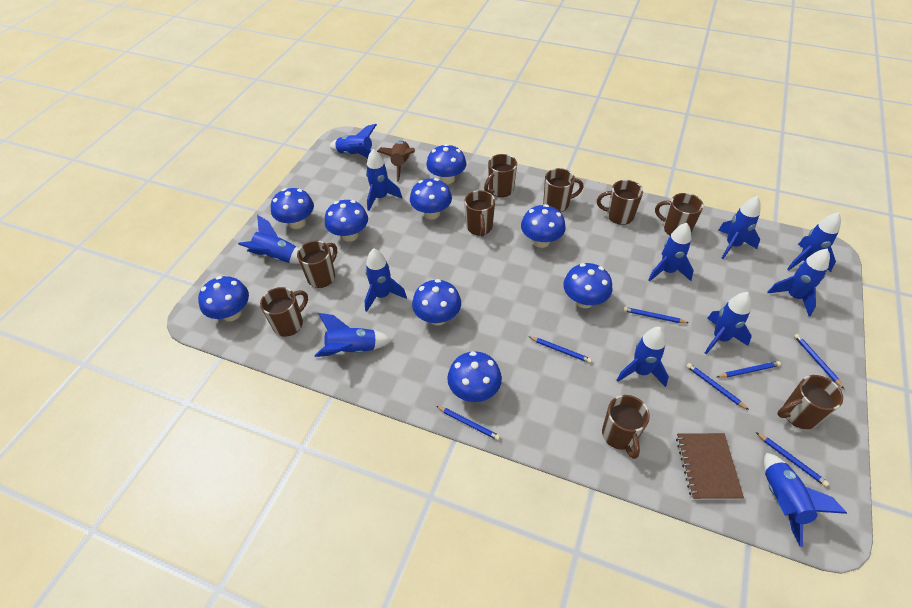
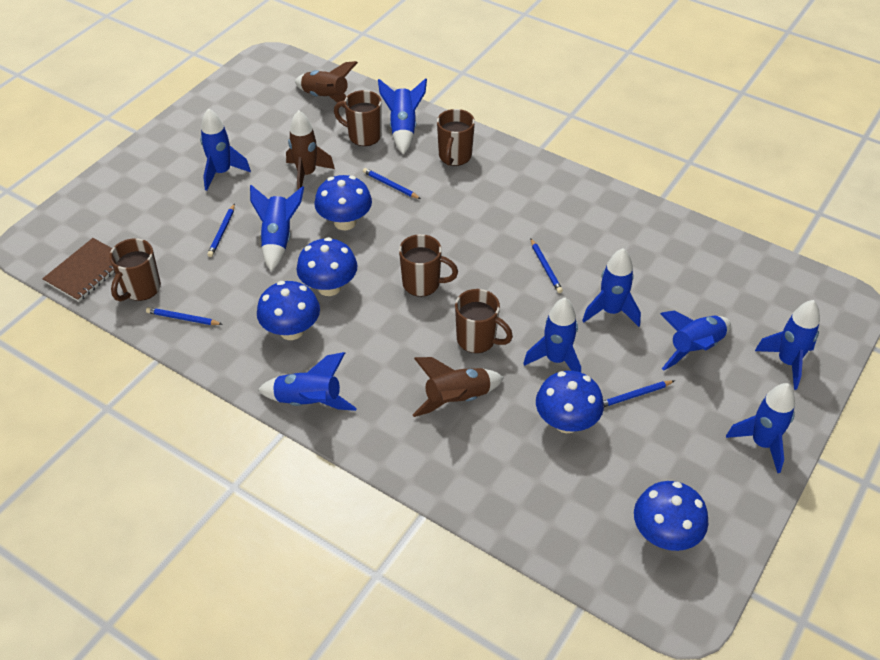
blue mushroom: [198,276,249,321] [271,188,314,229] [325,200,368,242] [410,178,452,220] [412,279,461,325] [426,144,466,185] [447,351,502,402] [521,204,566,248] [563,263,613,308] = 9 -> [257,281,320,340] [296,237,358,296] [314,175,372,230] [536,371,604,433] [634,481,708,551] = 5
blue pencil: [436,406,500,440] [529,337,592,363] [623,307,689,323] [686,363,749,410] [717,361,781,378] [756,432,829,487] [794,334,844,389] = 7 -> [146,307,222,325] [207,203,235,257] [363,168,421,199] [530,238,563,293] [603,380,674,407] = 5
blue rocket: [238,215,300,264] [315,313,392,357] [329,124,377,158] [364,248,407,312] [366,149,402,211] [617,327,669,387] [648,223,694,282] [705,292,752,354] [718,196,761,259] [764,453,847,547] [768,249,830,316] [787,212,841,272] = 12 -> [200,108,251,191] [250,185,304,271] [258,352,357,411] [378,78,427,154] [523,298,581,372] [582,248,641,327] [660,311,731,370] [726,383,795,474] [755,300,820,390] = 9
brown mug: [260,287,308,337] [297,241,337,288] [464,190,495,237] [484,154,517,197] [543,168,584,212] [597,180,643,225] [602,395,650,459] [655,193,704,236] [777,375,843,429] = 9 -> [109,238,161,301] [334,90,382,146] [399,234,458,297] [437,109,475,166] [455,289,513,353] = 5
brown rocket: [377,141,415,182] = 1 -> [286,110,335,189] [295,61,358,108] [413,357,504,417] = 3

